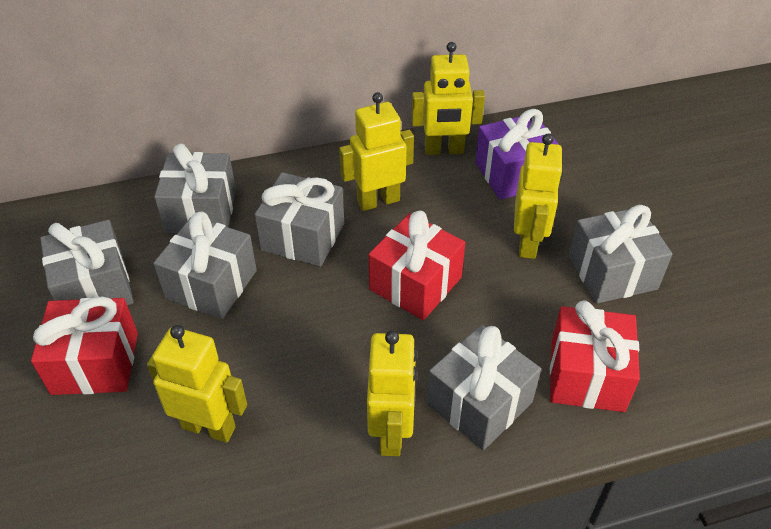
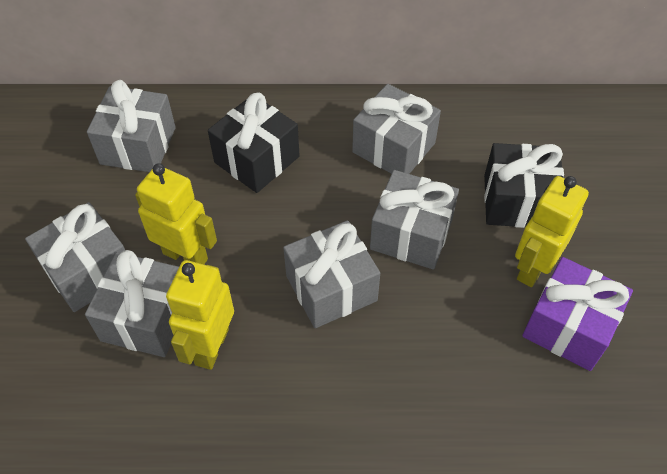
black gift: none = 0 -> [208,93,300,193] [484,143,564,228] = 2
red gift: [31,296,138,395] [368,211,465,320] [550,300,640,412] = 3 -> none = 0
yellow robot: [147,325,247,443] [339,92,414,211] [367,330,417,456] [411,42,485,155] [514,134,563,259] = 5 -> [135,163,217,264] [166,260,234,370] [515,176,589,287] = 3

